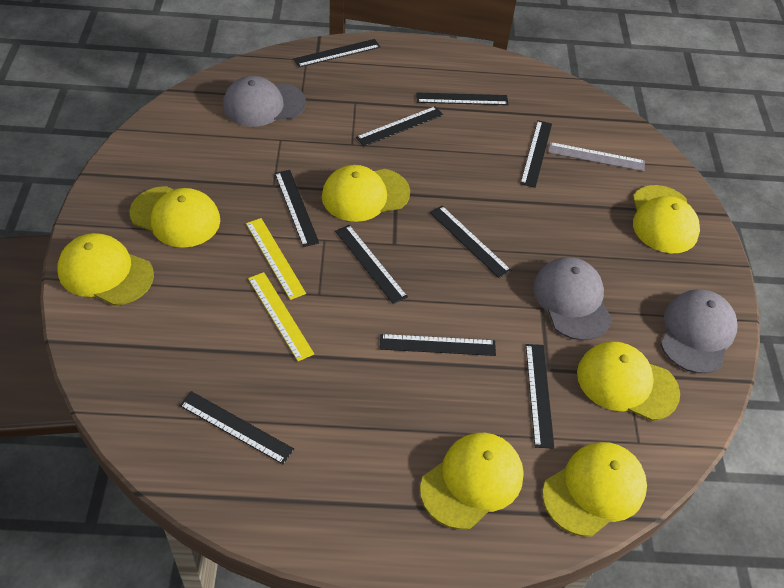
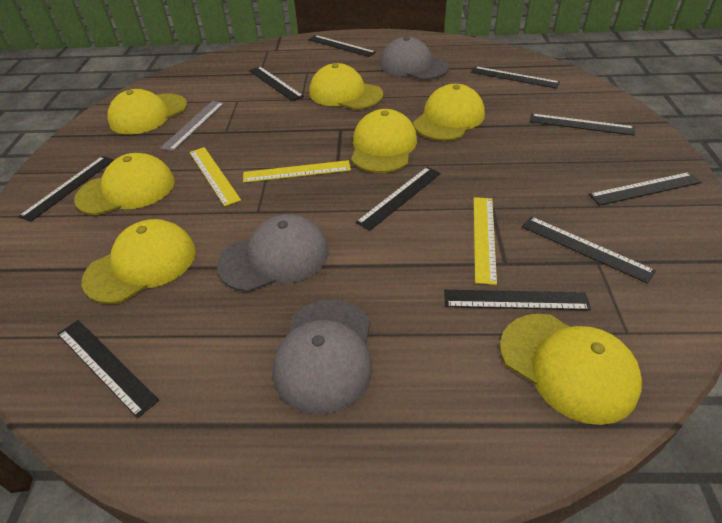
yellow ruler: [246,218,306,300] [248,272,314,361] = 2 -> [189,147,241,207] [243,160,351,183] [474,197,497,285] = 3

